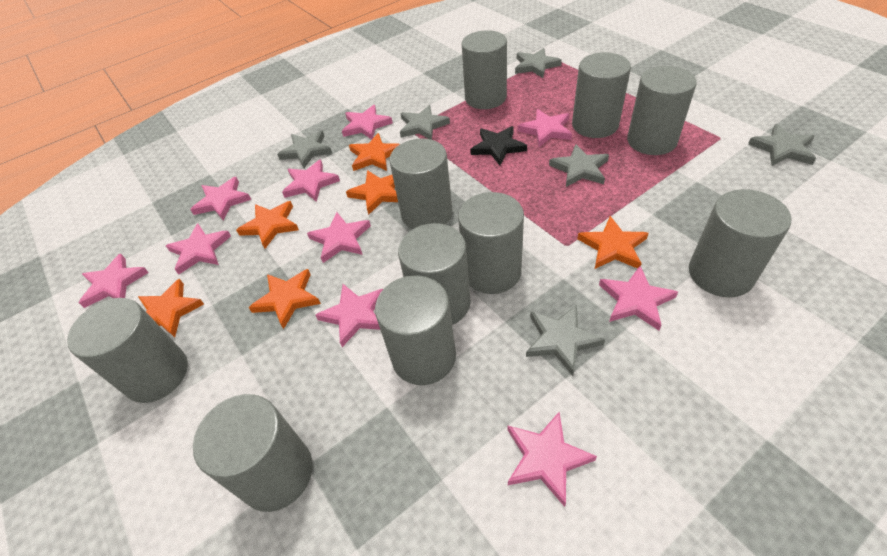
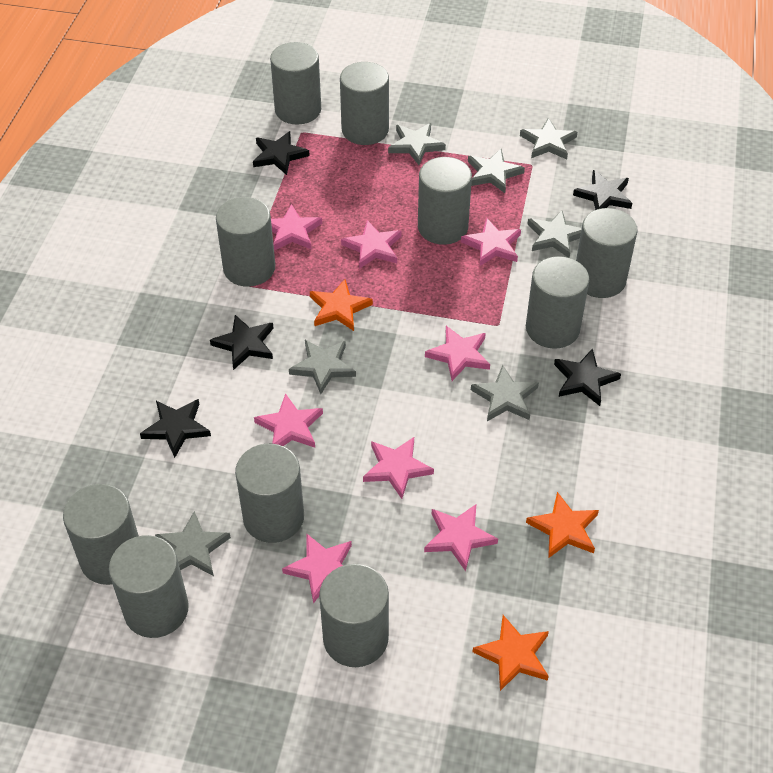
black star: [470,126,527,165] = 1 -> [140,399,211,458] [210,315,274,370] [253,131,310,175] [554,348,621,406] [573,170,632,210] = 5
grey star: [277,130,332,168] [400,105,450,140] [515,48,562,78] [526,305,605,376] [549,144,609,187] [748,124,816,166] = 6 -> [155,511,231,576] [289,340,356,394] [388,123,446,165] [468,149,525,193] [471,365,539,421] [520,118,577,159] [527,210,582,258] = 7
orange star: [138,279,204,337] [236,201,299,249] [248,269,321,329] [346,170,398,215] [349,133,400,171] [577,216,648,269] = 6 -> [310,279,373,331] [473,615,549,691] [526,492,599,558] = 3
pink star: [79,254,149,308] [166,223,231,275] [190,177,251,221] [282,159,340,202] [307,212,371,263] [316,284,383,347] [342,105,393,140] [508,412,597,507] [518,109,572,147] [599,266,678,331] = 10 -> [254,393,323,448] [271,204,322,250] [282,533,352,604] [341,220,401,269] [363,437,434,499] [424,504,498,571] [425,326,490,381] [461,218,521,266] = 8

